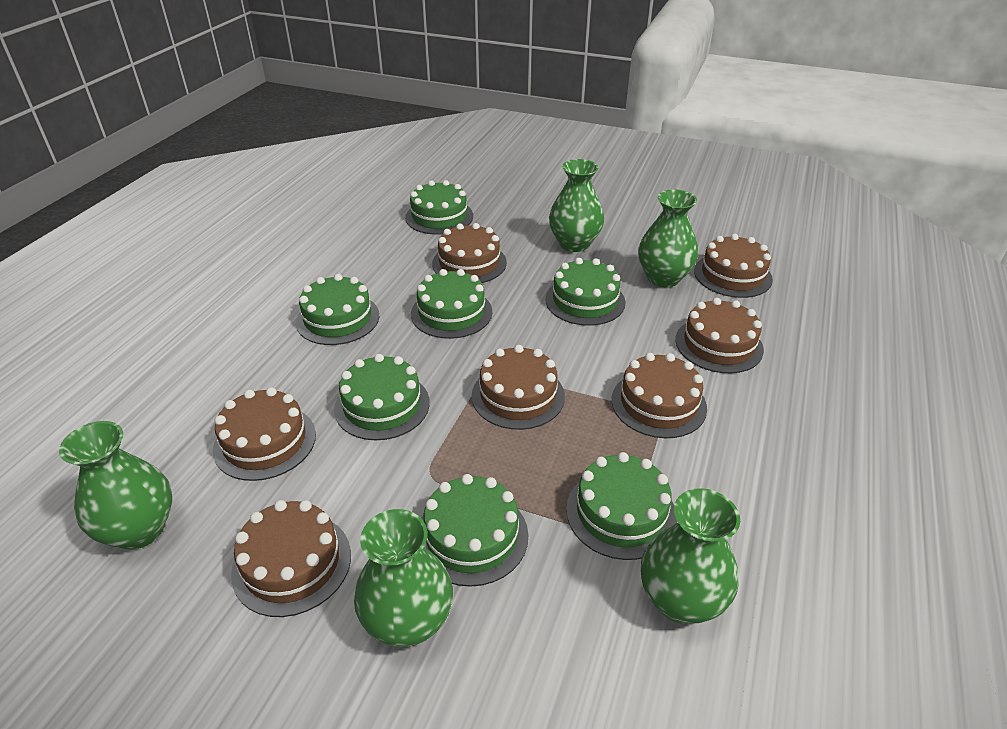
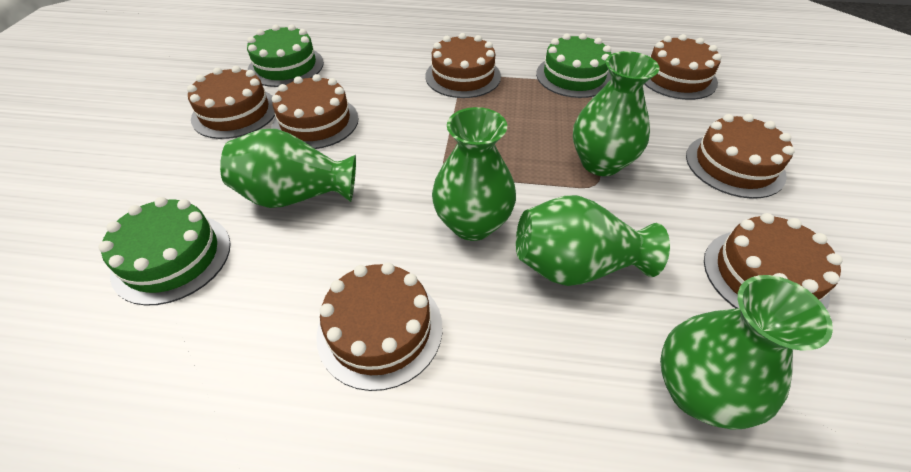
green cake: [296,274,379,345] [334,354,430,440] [405,180,473,235] [411,269,492,339] [421,474,528,587] [545,258,625,326] [566,452,677,560] = 7 -> [99,197,231,306] [247,24,324,87] [536,33,611,98] = 3

